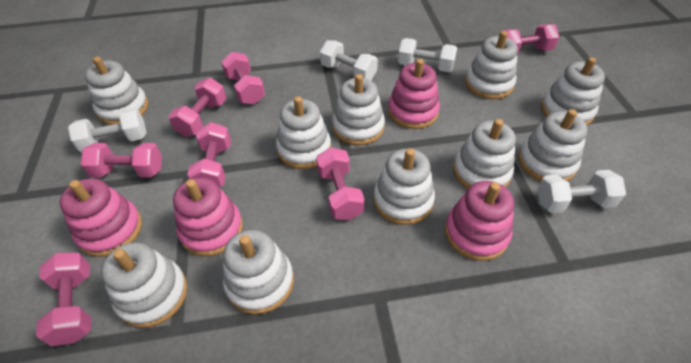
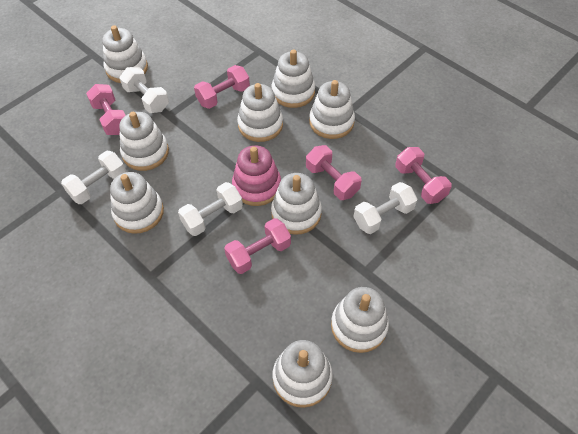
pink dumbbell: [36,252,91,346] [81,143,162,178] [168,78,226,137] [187,122,231,187] [221,52,265,104] [316,147,365,220] [500,24,560,54] = 7 -> [86,84,126,135] [194,65,250,109] [224,218,291,274] [306,145,362,200] [395,147,452,204] = 5
pink stacking toy: [60,178,142,257] [173,178,243,257] [388,59,440,129] [445,181,514,261] = 4 -> [232,145,281,206] = 1
white stacking toy: [85,57,148,125] [101,242,188,328] [223,230,294,314] [276,96,331,169] [332,74,385,146] [373,148,435,225] [453,119,516,189] [465,31,518,99] [519,109,587,181] [541,57,605,125] = 10 -> [103,25,148,83] [110,172,164,234] [119,112,169,171] [237,83,283,142] [271,173,322,235] [272,49,315,108] [273,340,333,408] [309,80,355,139] [331,287,389,353] = 9

